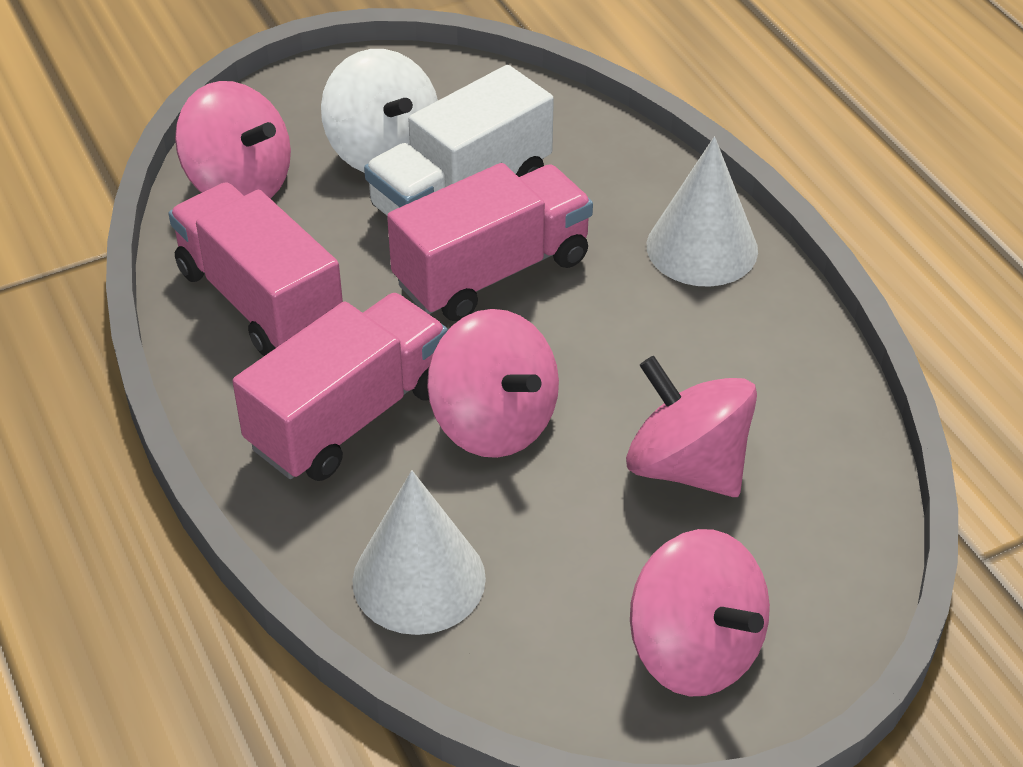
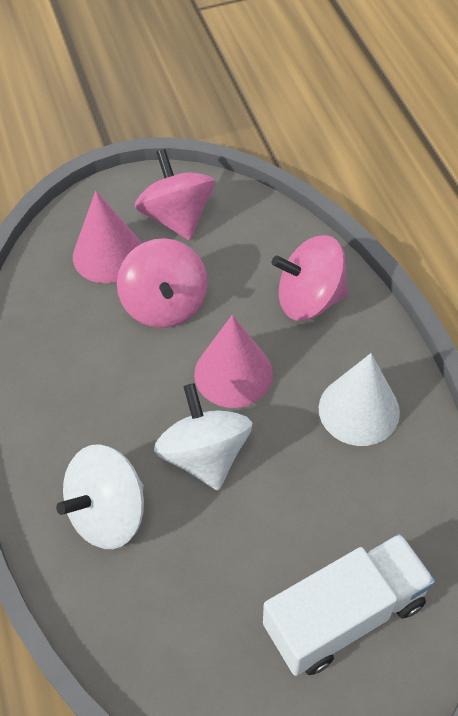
pink cone: none = 0 -> [73,191,142,283] [194,315,273,408] = 2
pink spinning top: [175,81,291,199] [427,309,559,458] [626,356,757,497] [630,529,770,696] = 4 -> [117,238,208,328] [135,149,215,240] [272,235,348,321] = 3
pink truck: [168,182,343,356] [232,293,448,481] [387,163,593,321] = 3 -> none = 0
white cone: [352,470,486,635] [647,136,758,287] = 2 -> [319,353,400,446] = 1
white spinning top: [321,49,438,172] = 1 -> [56,444,144,549] [154,383,252,491] = 2

